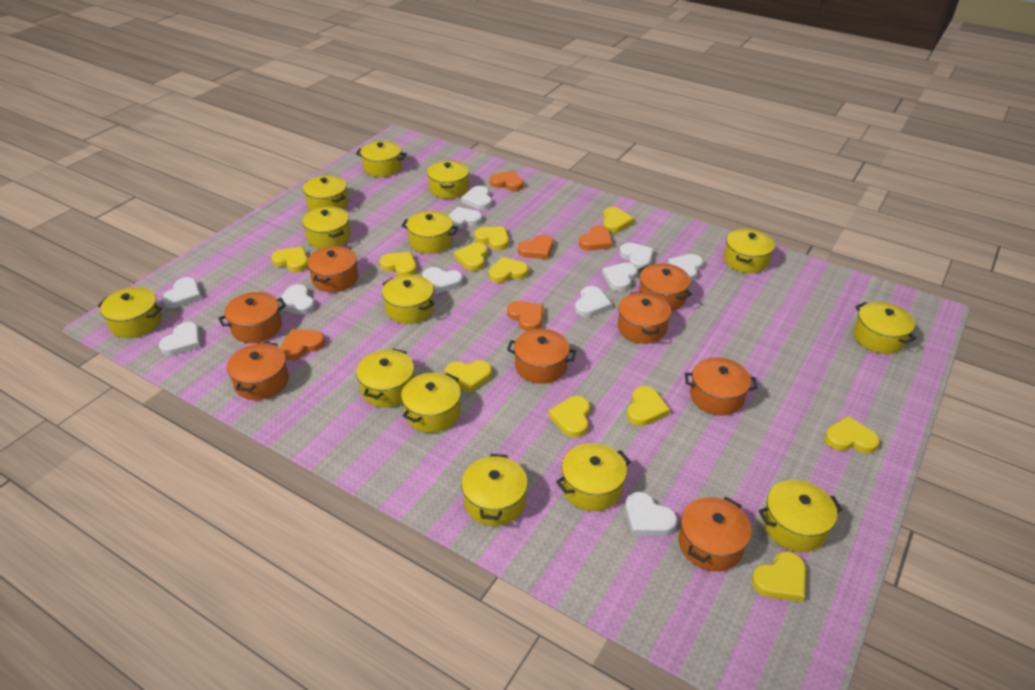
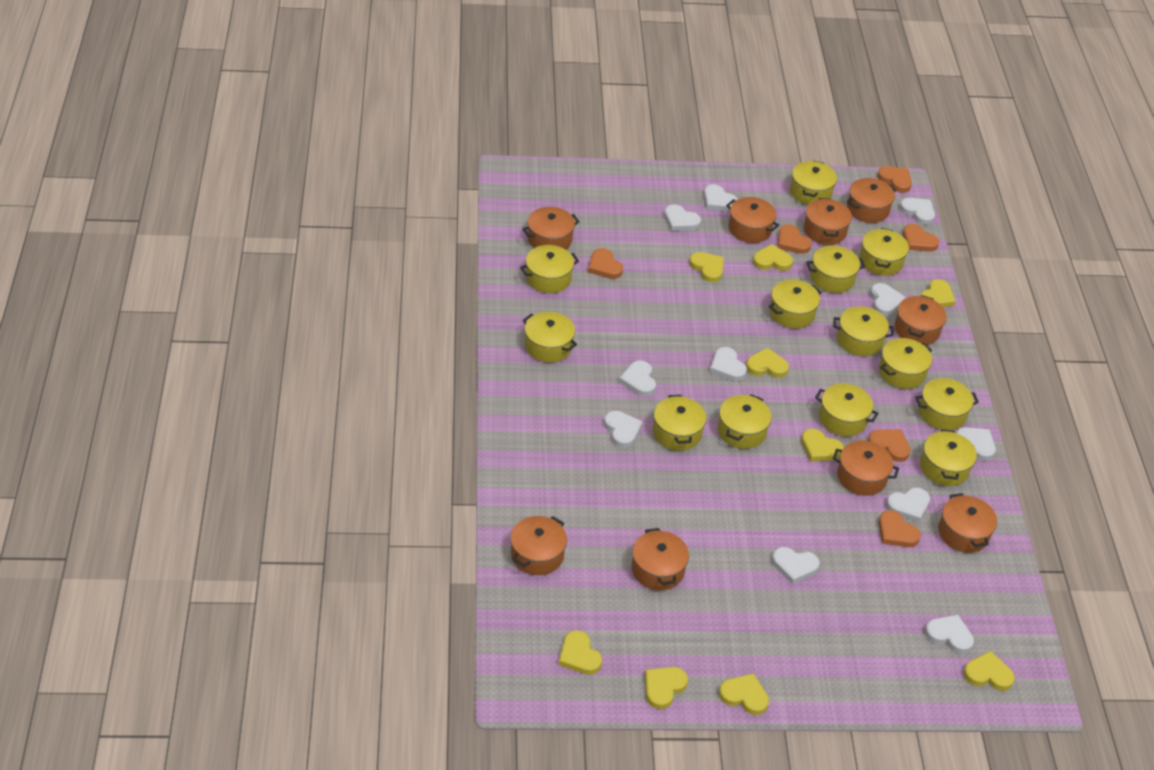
orange heart: [280,329,325,360] [490,170,524,191] [507,301,543,331] [518,235,553,259] [579,226,612,250] = 5 -> [588,248,623,279] [778,224,812,254] [868,429,911,462] [877,166,912,193] [879,510,921,547] [903,224,939,252] = 6
orange pot: [218,292,286,343] [227,342,289,400] [307,246,358,292] [507,329,576,384] [618,292,671,344] [638,263,692,311] [679,497,752,572] [685,357,758,415] = 8 -> [510,516,567,575] [523,207,579,249] [632,528,689,590] [726,197,779,243] [804,198,852,245] [833,440,899,496] [847,178,896,223] [895,295,947,345] [938,493,997,553] = 9
yellow heart: [271,247,308,272] [380,252,417,276] [445,360,492,393] [454,243,488,271] [474,227,509,250] [489,257,529,283] [548,396,590,438] [603,207,634,233] [627,386,670,426] [751,551,806,602] [825,416,880,454] = 11 -> [558,630,602,675] [645,667,688,709] [689,252,724,282] [719,673,769,715] [746,348,789,378] [753,244,793,271] [801,429,844,461] [921,279,956,308] [963,651,1015,691] = 9
yellow pot: [97,287,162,338] [302,206,350,249] [303,175,348,211] [356,141,406,177] [356,349,414,407] [382,275,435,324] [401,211,459,254] [401,373,461,433] [427,161,469,199] [461,454,528,526] [556,443,631,511] [724,229,775,273] [759,480,843,552] [853,302,917,354] = 14 -> [520,245,579,293] [523,311,577,363] [653,395,706,451] [718,394,772,449] [768,279,822,329] [790,160,837,205] [806,245,865,293] [815,383,878,436] [833,306,894,356] [859,228,909,276] [879,338,932,389] [915,378,979,430] [920,429,977,486] = 13

